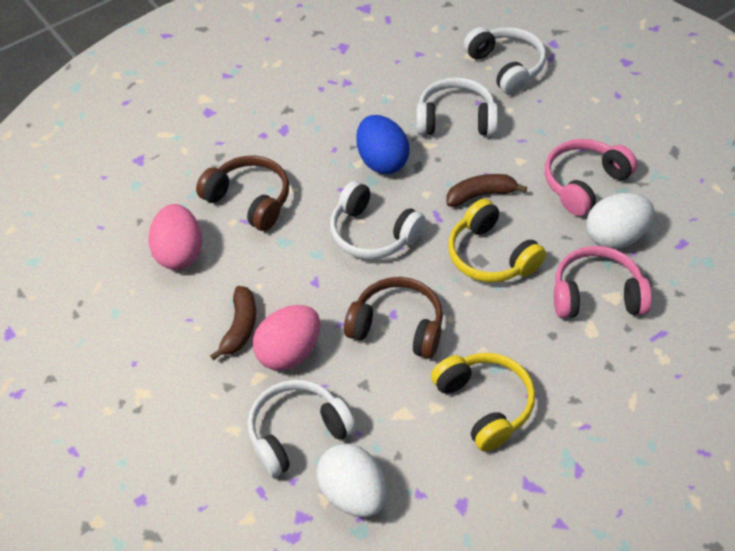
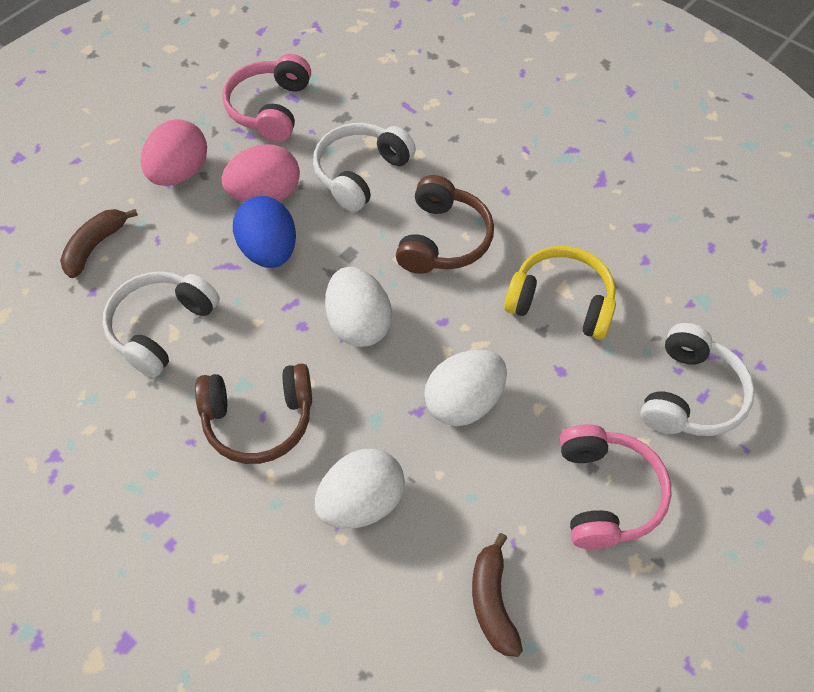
white egg: [316,444,386,517] [586,193,654,249] = 2 -> [315,449,405,529] [325,267,392,347] [424,350,507,426] = 3
white headphones: [248,380,356,478] [330,181,426,259] [416,77,498,136] [463,27,546,95] = 4 -> [102,271,220,377] [313,123,416,212] [640,323,755,436] = 3
yellow headphones: [431,353,535,452] [448,199,546,282] = 2 -> [504,246,616,340] = 1

